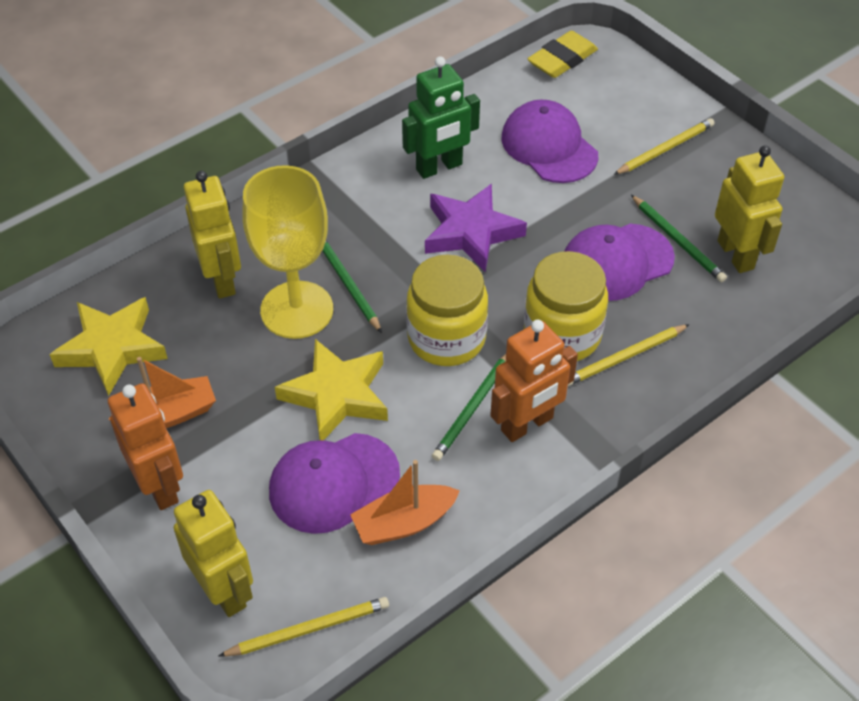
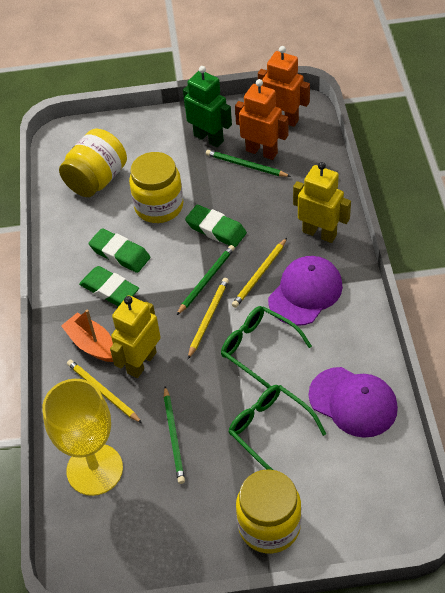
green eraser: none = 0 -> [79,266,139,307] [89,228,151,273] [185,205,247,247] = 3
green glasses: none = 0 -> [221,306,312,388] [229,385,326,470] = 2
orange boat: [109,357,216,428] [350,460,460,545] = 2 -> [61,309,113,362] = 1
purple cap: [269,433,400,534] [501,100,598,183] [564,224,675,301] = 3 -> [268,256,343,326] [309,367,398,438] = 2
purple star: [425,184,527,272] = 1 -> none = 0
yellow eraser: [527,31,598,78] = 1 -> none = 0
yellow jar: [406,255,488,366] [524,251,608,361] = 2 -> [59,129,127,197] [129,152,183,223] [236,469,301,553] = 3
yellow robot: [174,490,253,617] [184,171,241,299] [715,145,784,273] = 3 -> [110,295,161,378] [293,162,351,243] = 2
yellow star: [49,297,168,396] [275,339,388,441] = 2 -> none = 0

